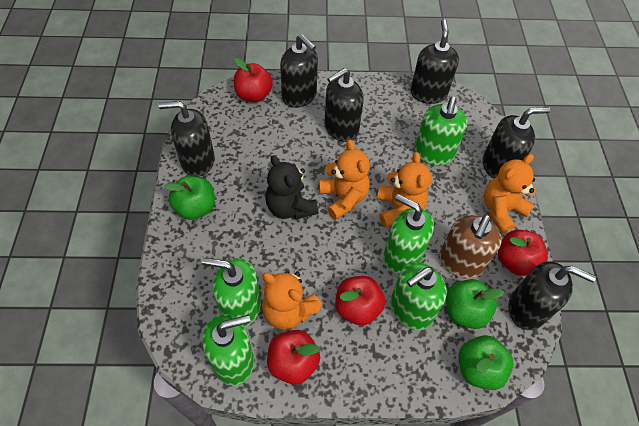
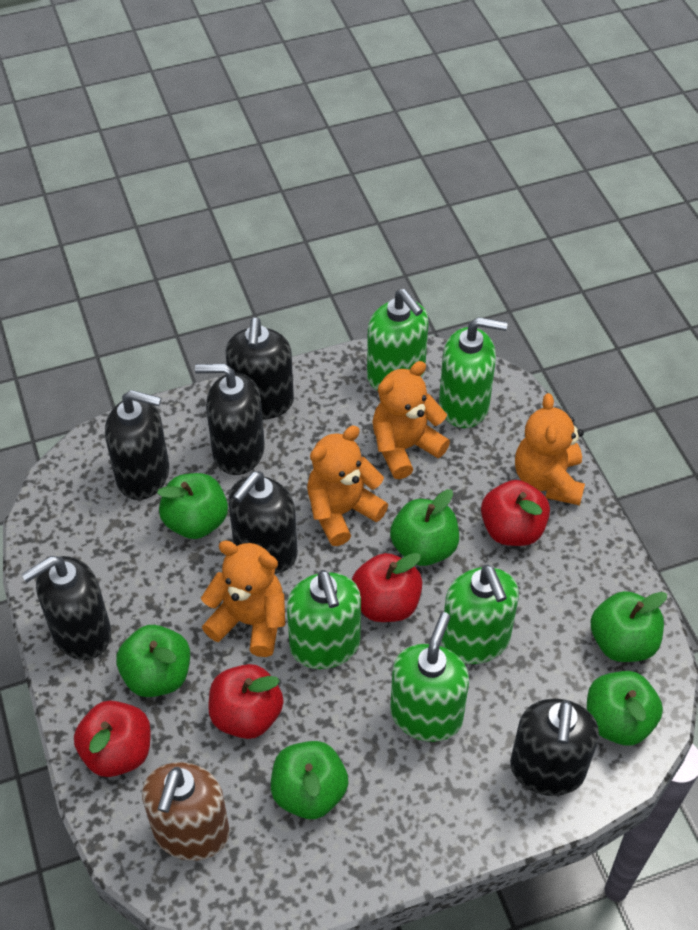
black teddy bear: [265,155,319,219] = 1 -> none = 0
green apple: [164,176,215,220] [446,279,504,329] [459,335,513,390] = 3 -> [116,625,190,697] [157,473,228,539] [271,741,348,819] [390,489,459,566] [587,671,663,745] [591,591,667,662] = 6

